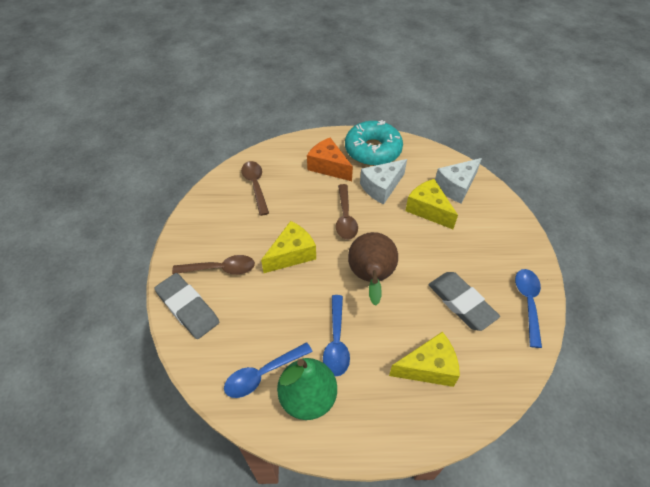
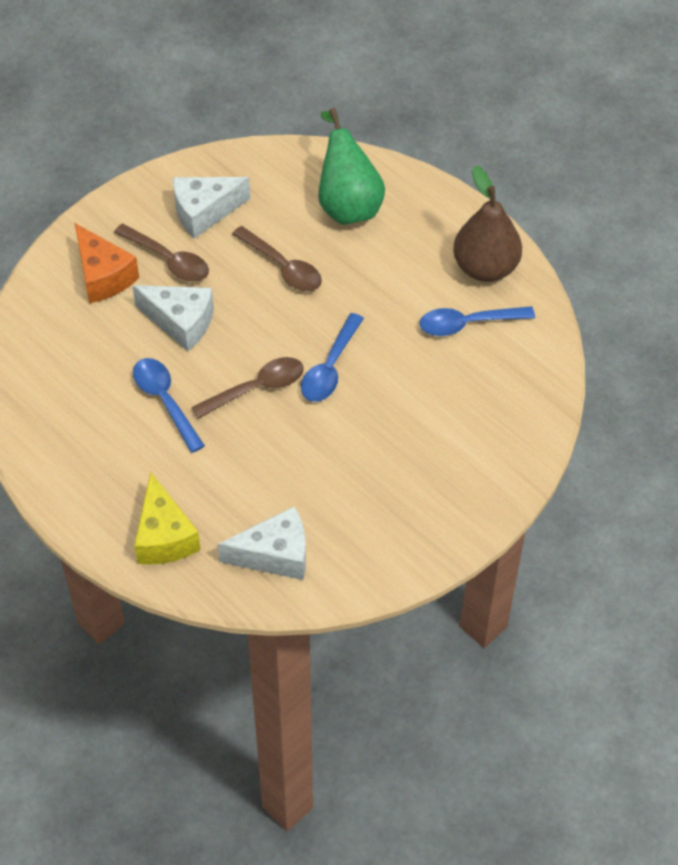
grey eraser: [154,273,219,339] [428,272,500,331] = 2 -> none = 0
turquoise donut: [345,120,403,166] = 1 -> none = 0
white cheese: [360,159,407,204] [435,158,482,204] = 2 -> [132,285,214,352] [173,177,250,239] [218,507,306,580] = 3
yellow cheese: [261,221,316,273] [389,332,460,387] [405,179,458,229] = 3 -> [134,472,200,565] = 1

